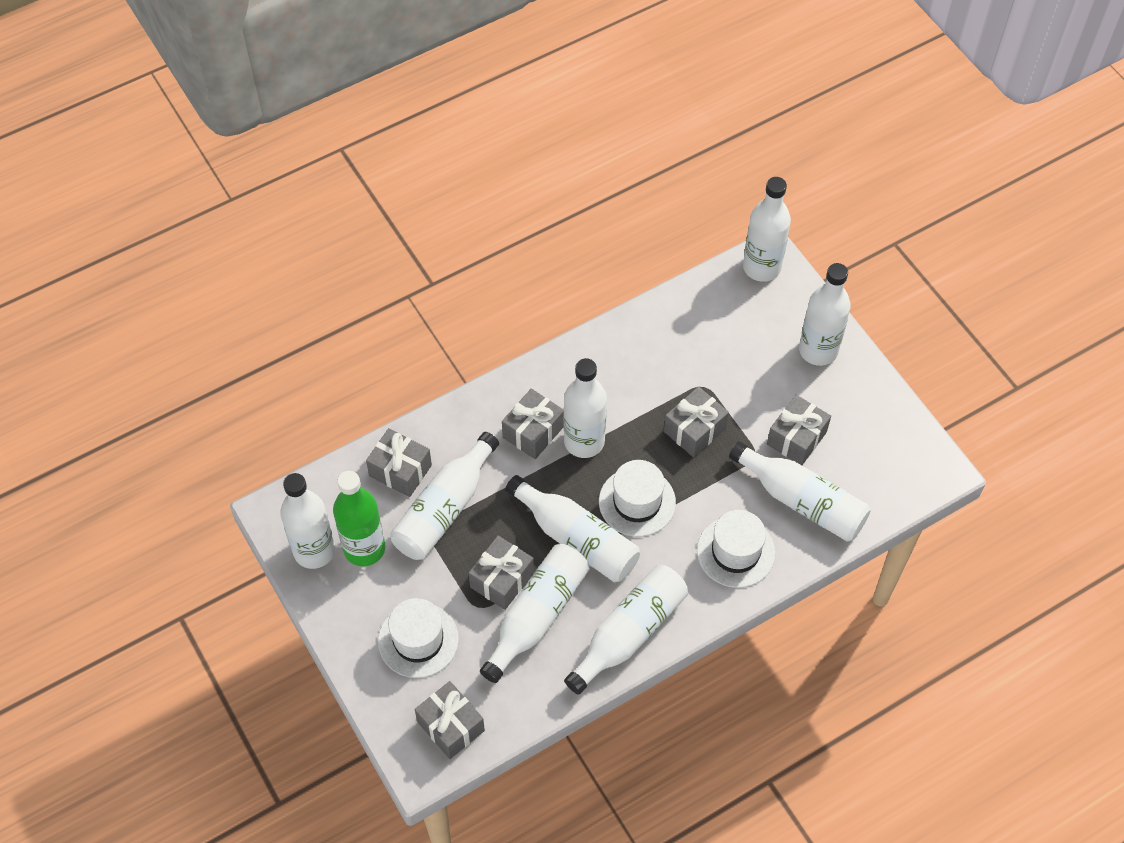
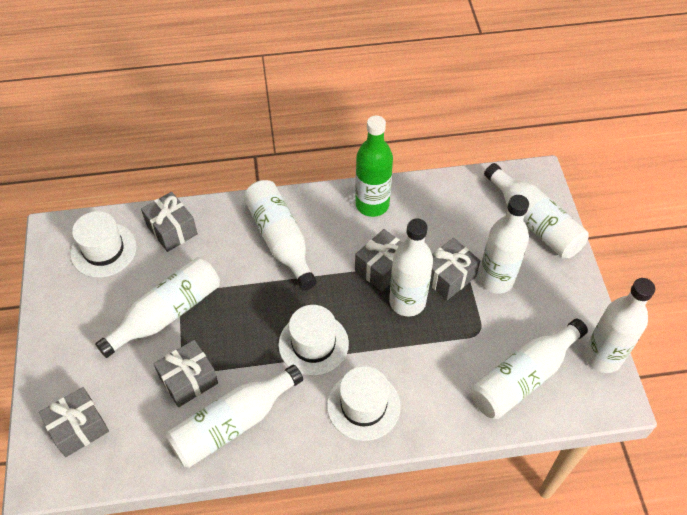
grey gift: [366,428,432,497] [415,681,485,759] [469,536,534,610] [502,388,564,459] [664,386,729,457] [767,395,831,465] = 6 -> [39,387,109,457] [141,192,198,252] [154,340,218,407] [355,229,402,291] [430,238,480,300] = 5
white bottle: [280,473,335,569] [390,432,499,560] [480,544,590,683] [505,475,640,582] [564,358,607,458] [564,565,688,695] [729,441,870,542] [743,177,791,282] [799,263,851,366] = 9 -> [95,257,220,358] [166,365,303,468] [244,180,317,290] [389,218,433,316] [471,319,588,419] [479,195,529,294] [484,163,588,259] [584,278,655,373] = 8

